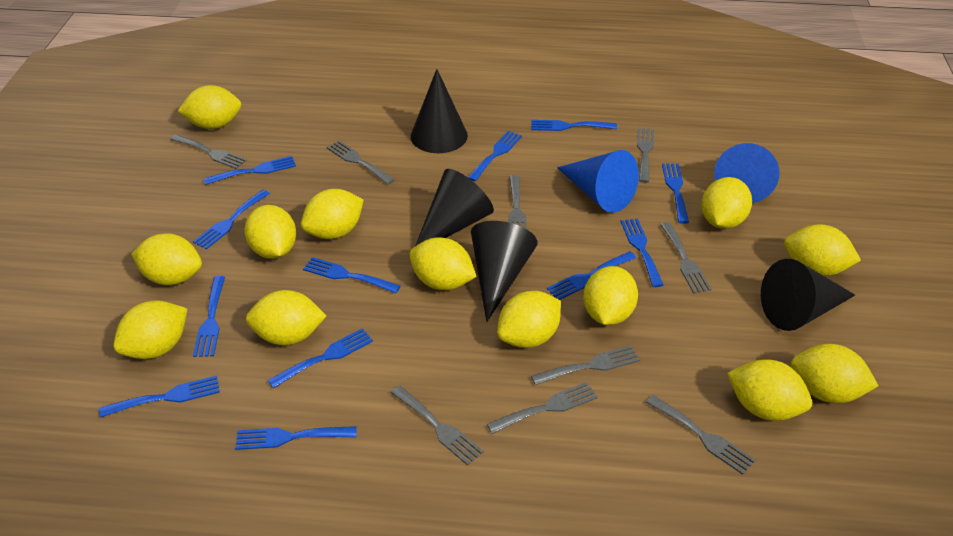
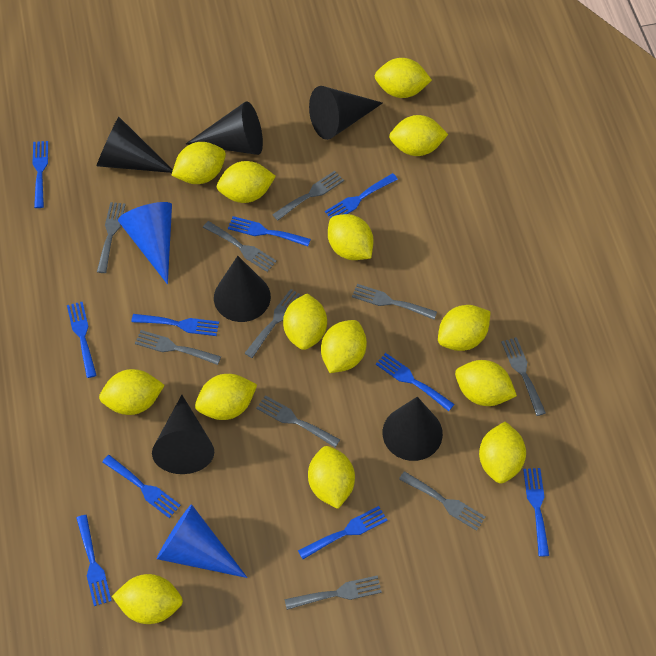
black cone: [411,69,468,153] [415,169,494,246] [471,221,537,322] [761,259,855,331] = 4 -> [96,117,173,173] [152,395,214,474] [186,101,263,155] [214,256,271,322] [309,86,383,140] [383,397,443,461] = 6
blue fork: [99,376,220,418] [193,190,270,249] [193,276,225,357] [204,156,296,185] [235,426,357,450] [268,328,373,389] [303,257,400,293] [468,131,522,181] [531,120,617,131] [547,251,636,300] [620,218,663,287] [662,163,689,224] = 12 -> [33,141,48,208] [67,302,97,378] [76,515,112,606] [102,455,181,518] [131,314,219,336] [228,216,311,247] [298,506,387,559] [325,173,398,218] [376,353,454,411] [523,468,549,557] = 10
grey fork: [170,134,247,169] [327,140,395,185] [391,385,484,466] [487,382,598,434] [508,175,527,229] [531,345,640,385] [637,128,654,183] [646,395,755,475] [660,222,712,293] = 9 -> [97,202,126,273] [135,330,221,365] [203,221,277,272] [245,289,303,358] [256,395,340,447] [272,171,344,221] [285,575,382,610] [352,284,437,319] [399,471,486,531] [501,337,546,416] = 10
yellow lemon: [113,300,187,359] [131,233,202,285] [178,85,241,129] [244,205,296,259] [246,290,326,345] [301,189,364,239] [409,237,477,290] [497,291,561,348] [583,266,638,325] [701,177,752,229] [727,359,812,421] [784,224,861,276] [791,344,878,403] = 13 -> [99,369,165,415] [112,574,183,624] [171,142,226,184] [195,374,257,420] [217,161,276,203] [283,293,327,350] [308,446,355,509] [321,320,367,373] [328,214,374,260] [375,58,432,98] [389,115,448,156] [438,305,491,351] [455,360,517,406] [479,422,526,483] = 14

